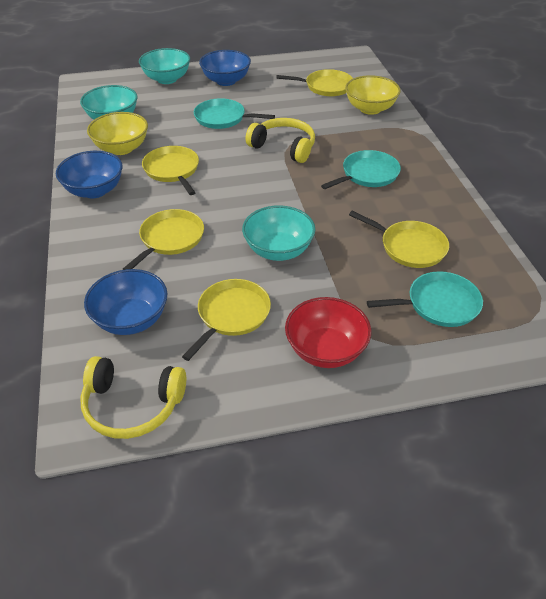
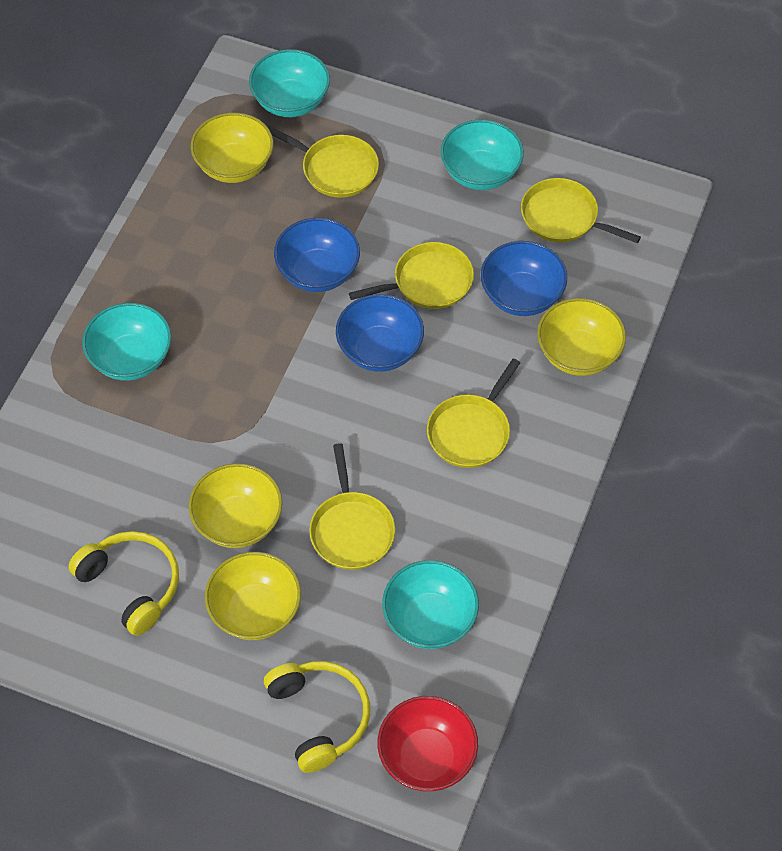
turquoise bowl: [80,85,137,120] [139,48,190,84] [242,205,315,261] = 3 -> [82,303,171,381] [249,49,330,117] [382,560,479,649] [441,119,524,190] = 4
turquoise pan: [194,98,275,129] [321,150,401,189] [367,271,483,327] = 3 -> none = 0
yellow bowl: [87,112,148,155] [345,75,401,115] = 2 -> [189,463,283,548] [191,113,274,183] [205,552,301,640] [537,298,626,376] = 4

